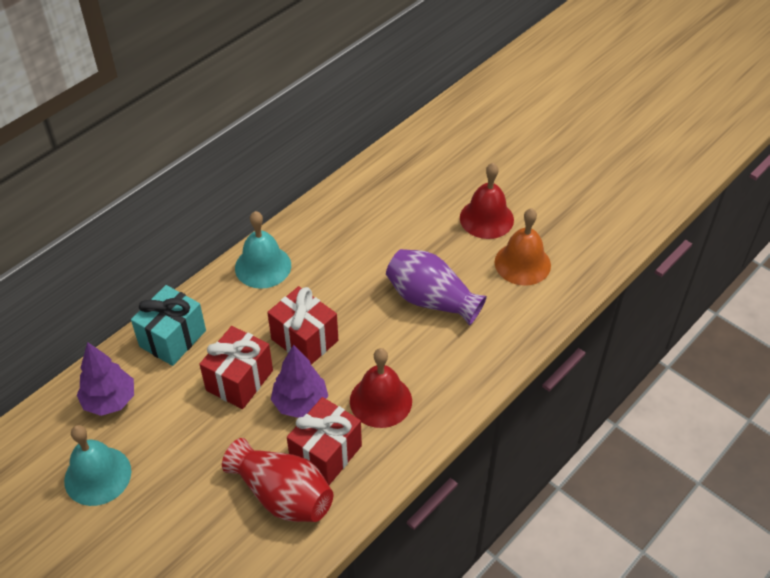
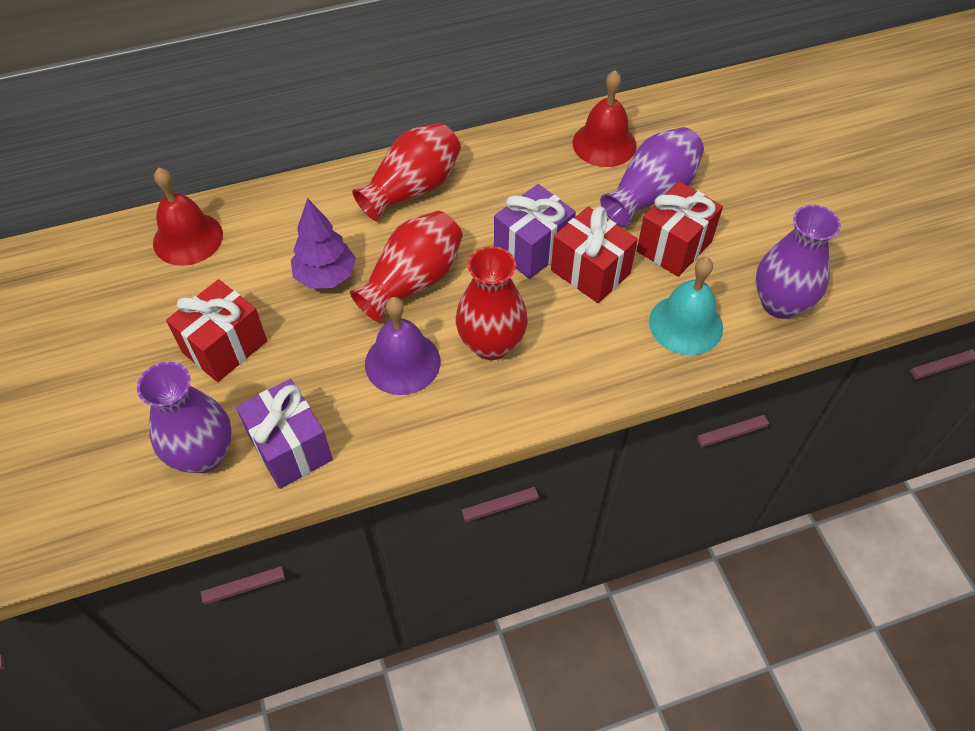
orange bell: [495,208,551,286] = 1 -> none = 0
purple bell: none = 0 -> [365,297,440,395] = 1
purple gift: none = 0 -> [236,379,333,489] [494,184,576,279] = 2
purple tree: [77,342,134,416] [271,345,328,418] = 2 -> [291,198,356,289] = 1
purple vase: [386,249,487,326] = 1 -> [137,362,232,473] [600,127,704,227] [755,205,841,319] = 3
red vase: [222,438,333,522] = 1 -> [350,211,463,322] [352,123,461,222] [456,246,528,360] = 3
turquoise bell: [64,425,131,506] [235,211,291,289] = 2 -> [649,257,723,355] = 1
turquoise gift: [131,285,206,366] = 1 -> none = 0

